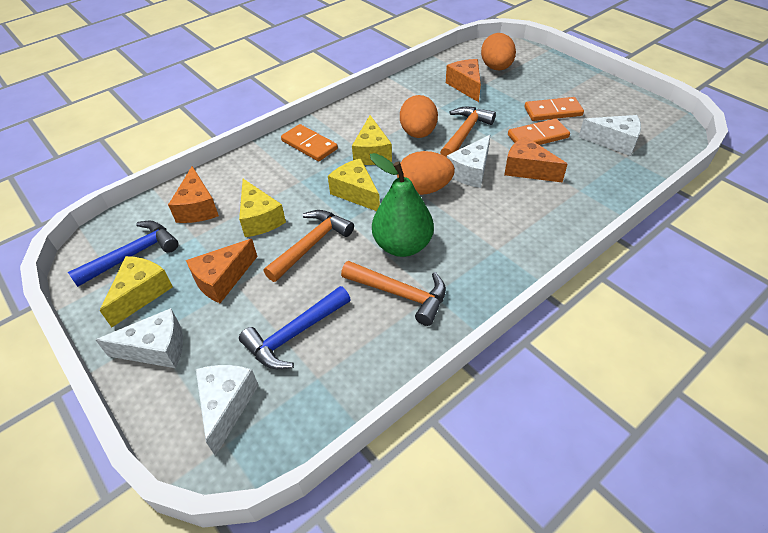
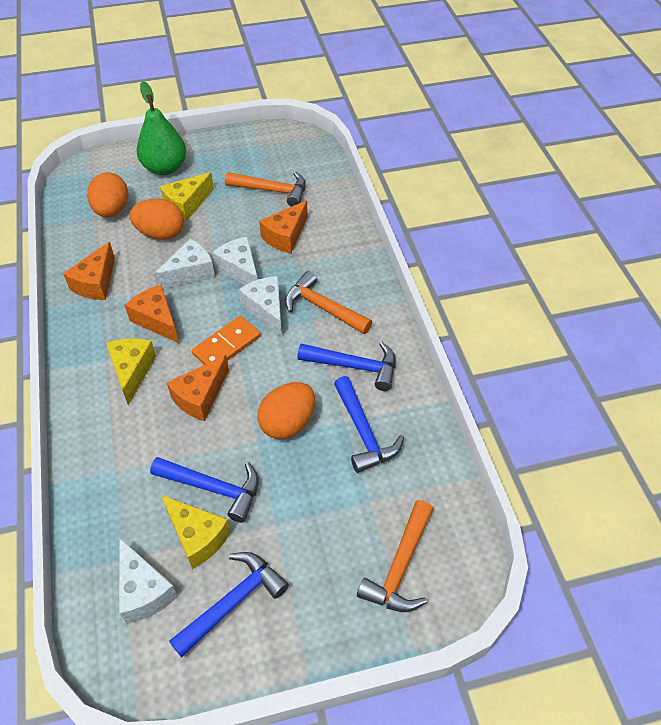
blue hammer: [68,221,178,287] [239,286,351,369] = 2 -> [150,457,259,523] [169,552,289,657] [297,342,395,391] [334,376,404,473] = 4
orange domino: [281,124,338,161] [508,118,570,145] [525,97,584,121] = 3 -> [192,316,261,365] = 1
yellow cheese: [100,256,173,327] [239,179,286,237] [328,158,380,211] [352,115,392,165] = 4 -> [106,338,156,405] [160,172,214,221] [161,495,231,569] = 3

